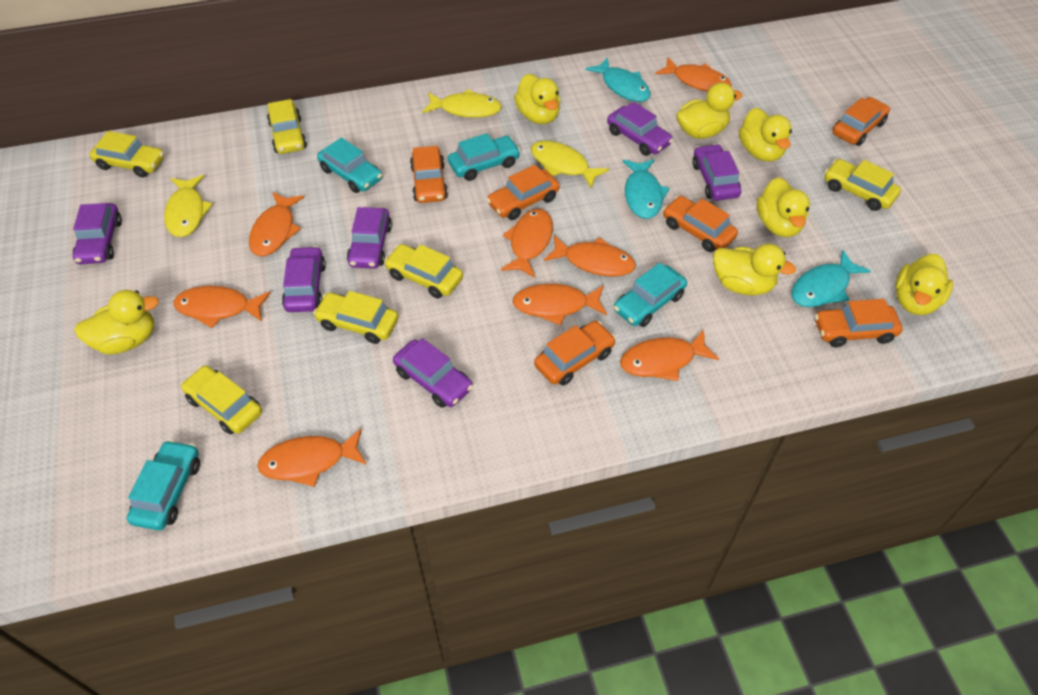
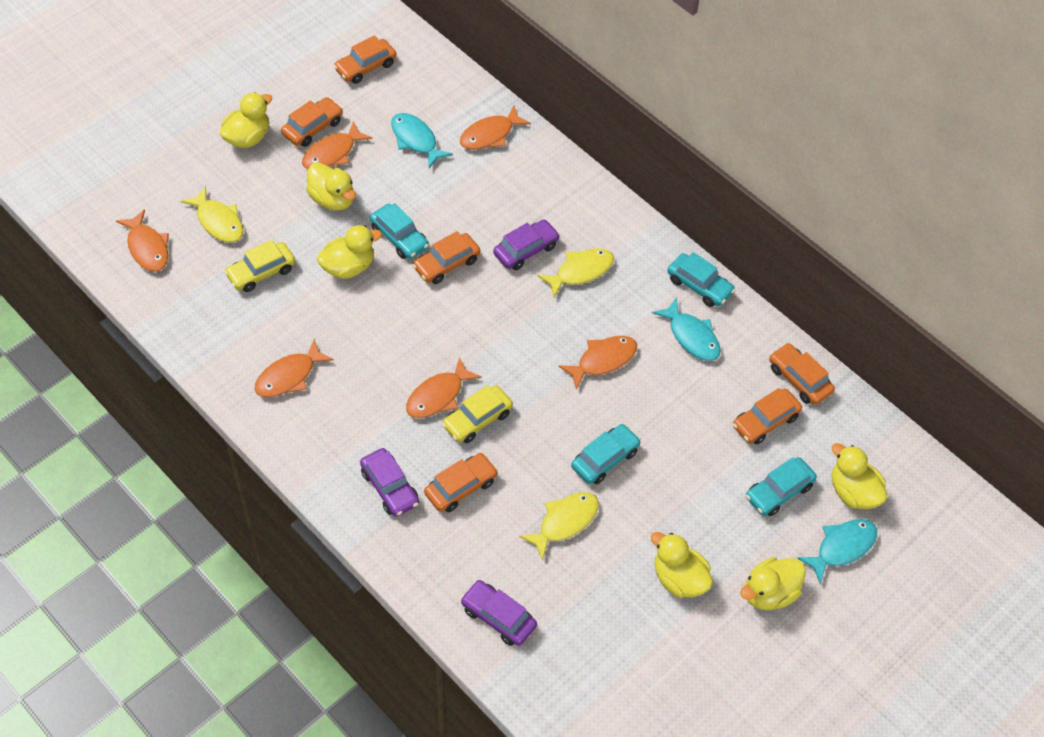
orange fish: [173,286,270,328] [249,192,304,256] [257,429,367,487] [501,209,553,278] [512,284,607,325] [544,235,636,276] [620,330,719,381] [655,57,732,92] = 8 -> [116,209,169,272] [255,339,334,397] [302,121,372,169] [406,357,482,418] [460,106,531,150] [558,336,637,390] = 6
purple car: [73,203,122,264] [282,246,326,312] [347,207,392,269] [393,338,473,408] [607,102,673,156] [692,144,741,201] = 6 -> [360,448,419,517] [460,580,537,646] [493,219,560,270] = 3
yellow car: [90,131,164,178] [181,365,262,434] [267,99,307,154] [313,291,398,344] [384,244,463,298] [824,159,901,211] = 6 -> [224,240,295,292] [442,385,513,443] = 2
yellow duck: [74,290,159,354] [514,74,561,124] [676,83,742,139] [713,244,796,296] [739,108,792,162] [757,177,810,237] [895,254,953,315] = 7 -> [220,92,272,148] [306,162,356,211] [317,225,382,279] [651,532,713,598] [740,557,806,610] [832,443,887,509] = 6

